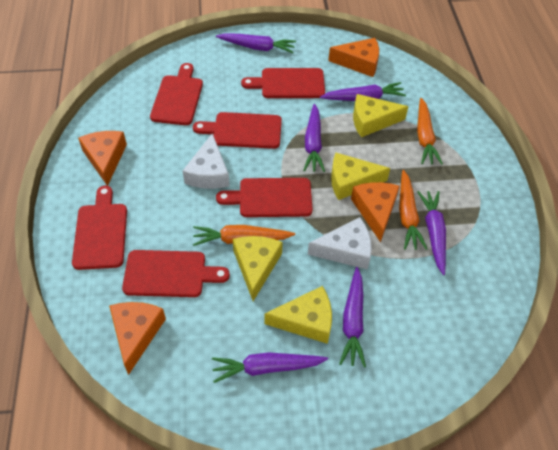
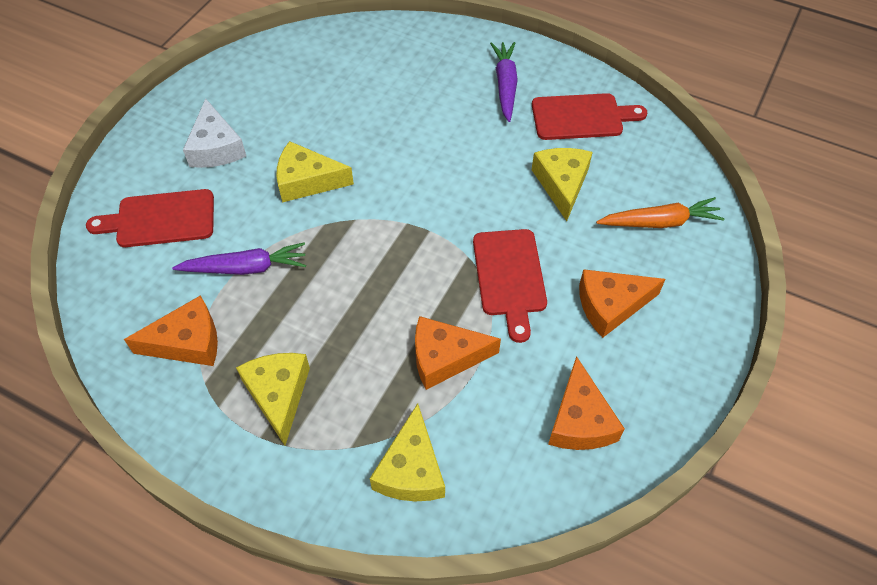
orange carrot: [193,225,295,246] [399,170,427,250] [417,98,443,165] = 3 -> [596,197,724,228] = 1
purple carrot: [212,352,328,383] [216,33,296,53] [303,104,325,172] [320,82,406,101] [339,267,366,368] [418,191,446,275] = 6 -> [172,242,306,275] [490,42,518,122] = 2
red cutting board: [72,185,127,270] [122,250,230,297] [150,63,203,125] [193,112,282,149] [216,178,313,217] [241,68,325,98] = 6 -> [86,189,214,247] [473,229,547,343] [532,93,647,140] = 3
white cheese: [183,133,230,189] [308,217,372,270] = 2 -> [183,99,246,168] = 1

